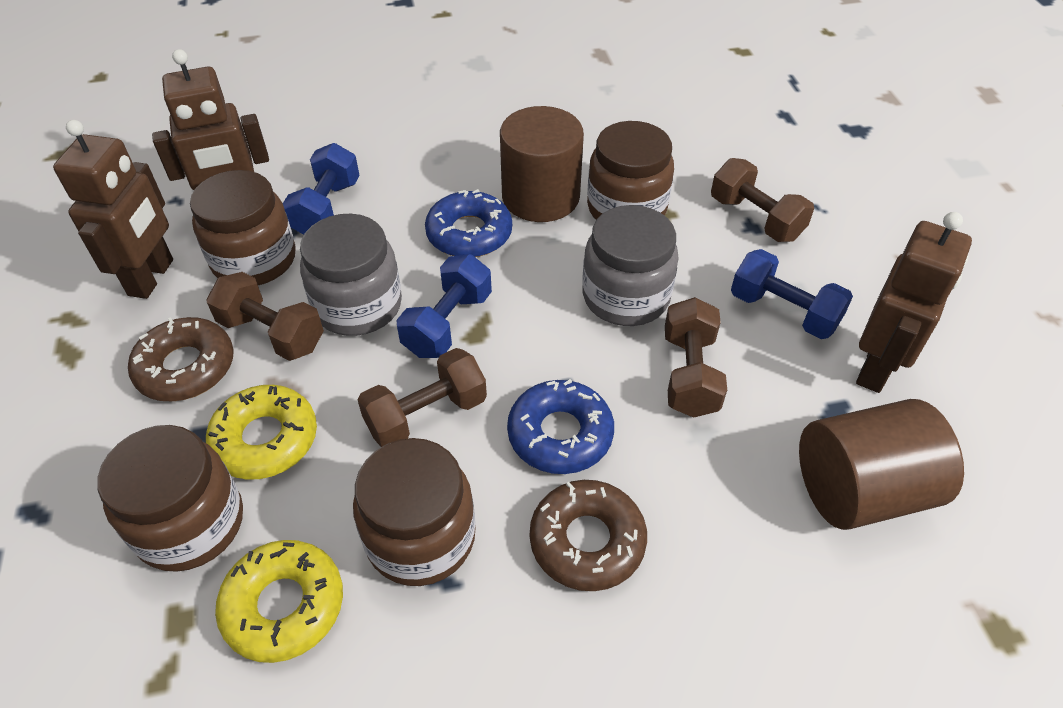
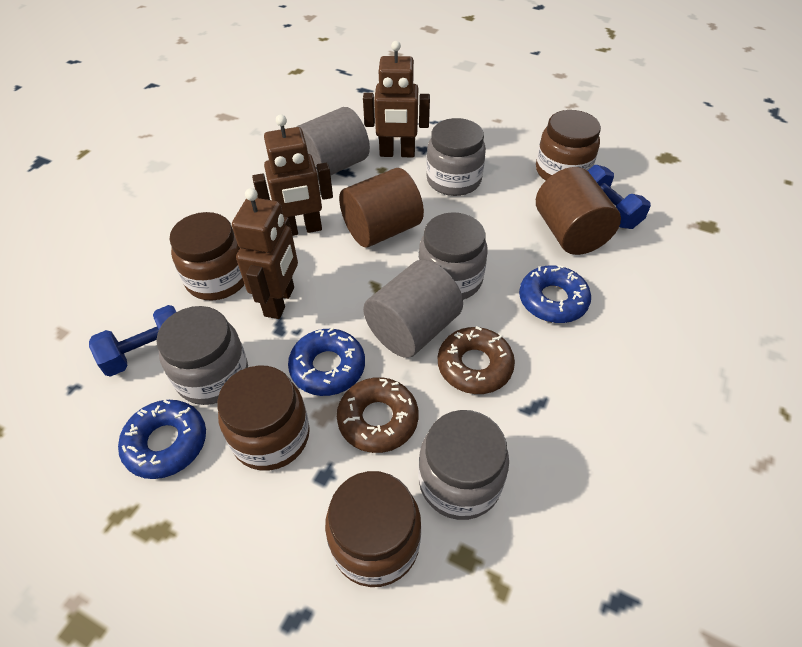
blue donut: [425,189,512,257] [507,379,614,474] = 2 -> [118,400,206,479] [288,328,365,396] [519,265,591,323] = 3
blue dumbbell: [283,143,360,235] [396,254,492,358] [731,249,853,339] = 3 -> [89,305,176,377] [588,165,651,229] = 2
brown dumbbell: [206,272,324,361] [358,348,487,447] [665,297,727,418] [711,158,814,242] = 4 -> none = 0
grey cylinder: none = 0 -> [296,107,370,176] [363,260,463,358] = 2
grey jar: [300,214,402,336] [582,205,679,326] = 2 -> [156,306,248,405] [418,410,509,520] [419,212,488,300] [426,118,486,196] = 4
yellow donut: [206,385,317,480] [215,540,343,663] = 2 -> none = 0

